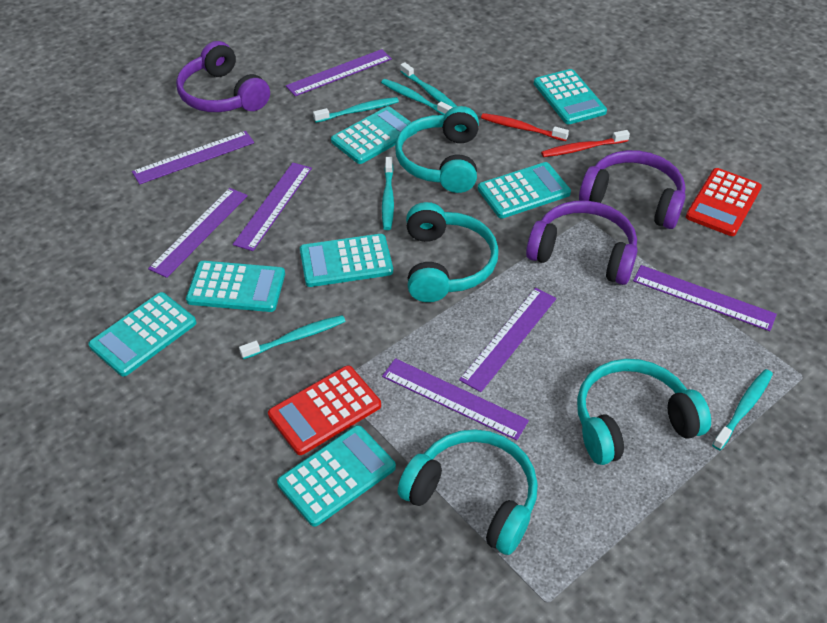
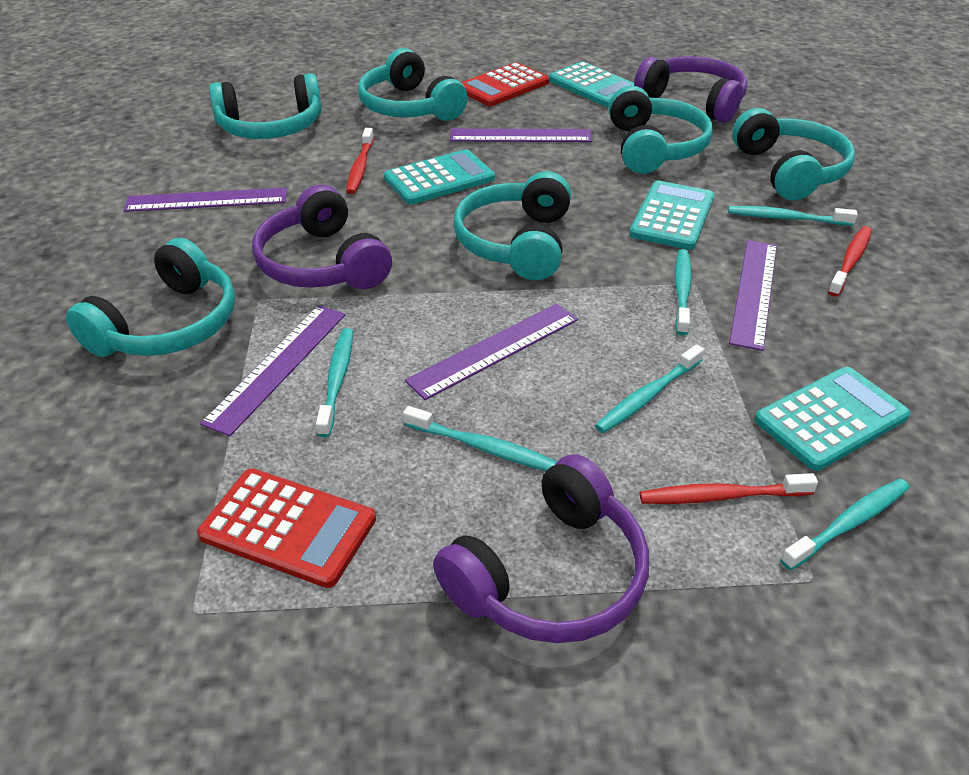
purple ruler: [132,131,254,185] [148,188,248,278] [233,162,312,251] [286,49,392,96] [382,358,529,440] [459,288,556,392] [633,265,777,331] = 7 -> [123,188,287,212] [200,305,346,436] [405,304,578,400] [450,129,592,142] [729,240,777,351] = 5
red toothbrush: [481,113,569,141] [541,130,630,157] = 2 -> [346,128,374,194] [640,473,818,504] [828,226,872,297] = 3
turquoise calculator: [88,292,196,377] [186,261,285,312] [277,425,396,527] [300,234,393,287] [331,106,417,164] [478,162,571,219] [534,69,607,124] = 7 -> [384,149,495,205] [549,61,634,107] [629,181,715,250] [754,367,911,471] = 4
turquoise headphones: [395,106,479,193] [398,429,538,555] [406,202,499,302] [577,359,711,465] = 4 -> [66,238,235,357] [209,73,322,139] [358,48,468,121] [453,171,571,280] [609,86,713,174] [732,108,855,200] = 6

